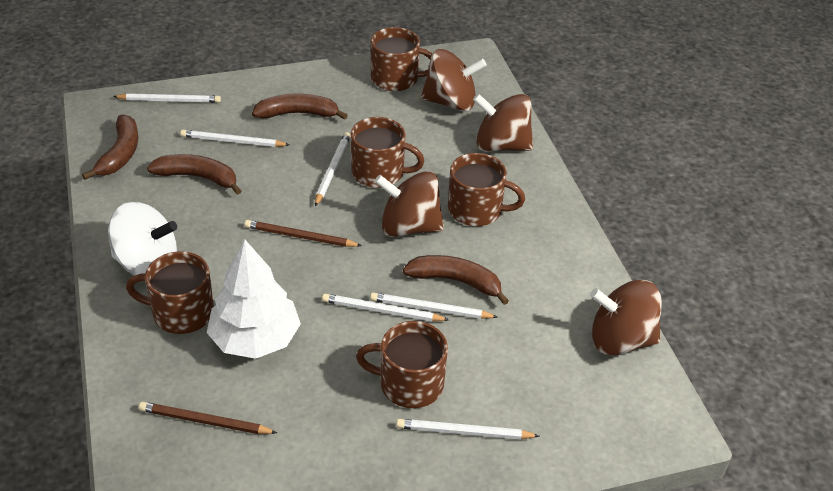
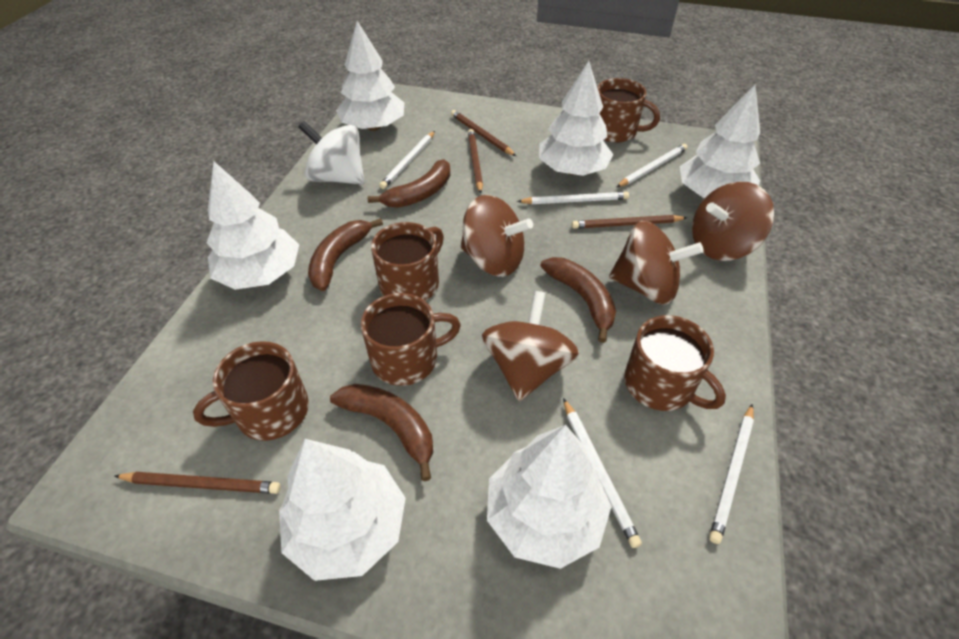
brown pencil: [139,402,277,434] [244,220,362,247] = 2 -> [114,472,281,494] [451,110,516,156] [468,129,483,193] [572,215,687,229] = 4
white pencil: [113,93,221,103] [180,130,290,147] [315,132,351,206] [322,294,449,321] [370,293,497,319] [396,419,539,439] = 6 -> [379,131,435,189] [517,192,629,204] [563,398,642,548] [617,144,688,187] [709,404,754,544] = 5
white tree: [207,240,301,359] = 1 -> [207,161,299,290] [279,439,406,581] [336,21,404,131] [487,425,612,569] [539,61,613,176] [680,85,760,198] = 6

